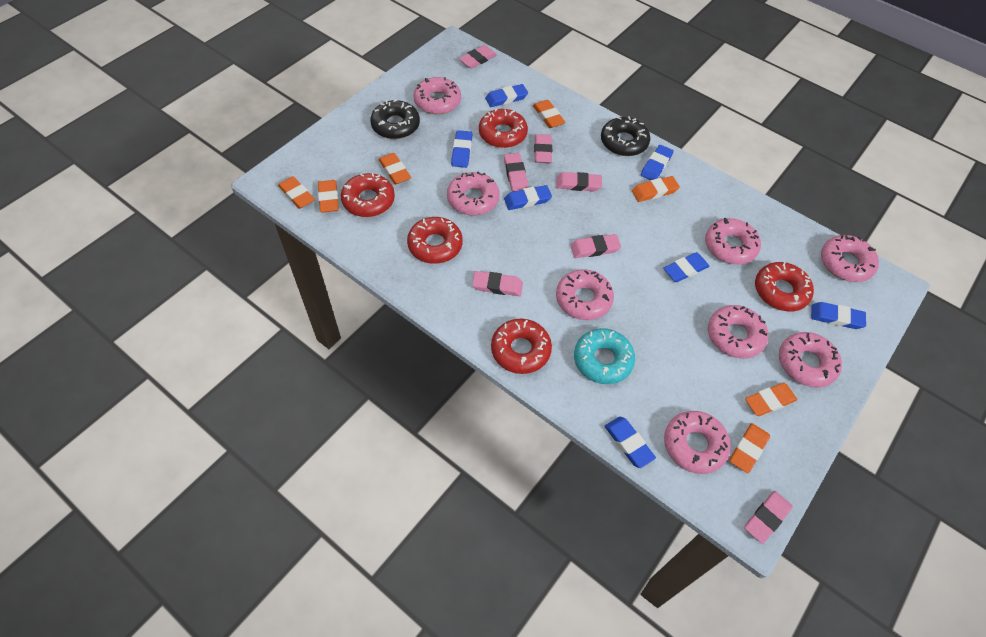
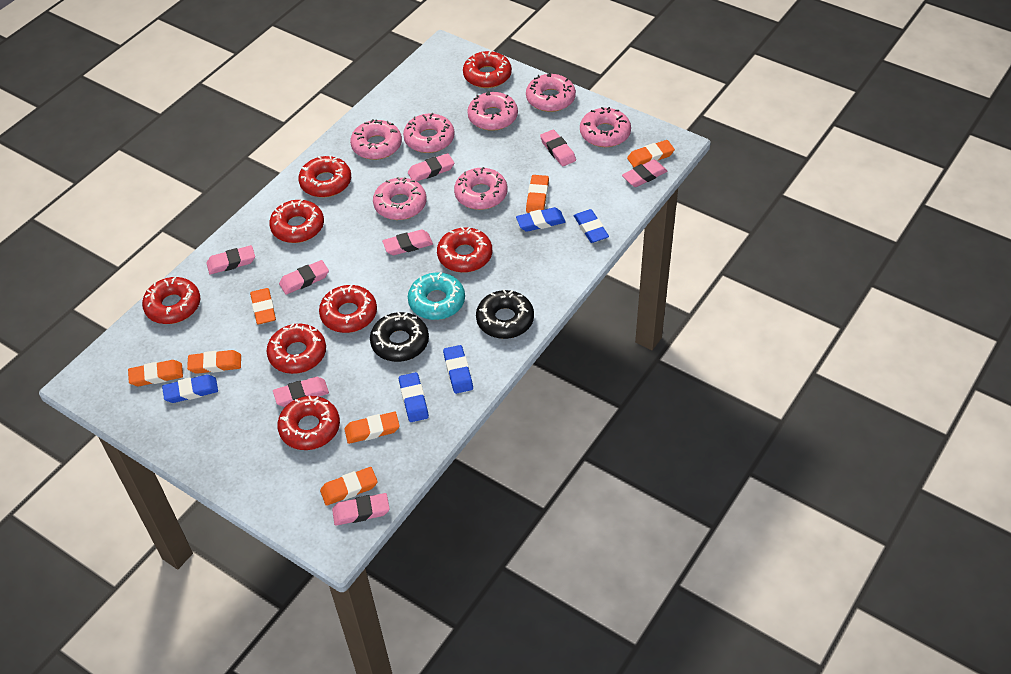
blue eraser: [451,130,472,168] [485,84,528,107] [504,185,552,210] [605,417,656,468] [641,145,674,180] [663,252,710,282] [811,302,866,329] = 7 -> [162,374,218,403] [399,372,429,422] [443,345,473,394] [516,207,566,232] [574,209,609,243] = 5
pink donut: [413,77,461,114] [447,172,500,216] [556,269,614,320] [664,411,731,474] [705,218,761,264] [708,305,768,358] [779,332,842,388] [821,235,879,282] = 8 -> [350,119,402,160] [373,177,427,220] [403,113,455,153] [454,167,507,210] [467,91,518,131] [526,72,576,112] [580,107,631,147] = 7
pink eraser: [459,45,497,69] [472,271,523,296] [504,153,528,192] [534,134,552,163] [556,172,602,191] [570,234,621,258] [744,491,793,544] = 7 -> [206,245,255,274] [273,377,329,407] [279,260,329,295] [332,493,390,526] [382,230,433,255] [408,153,454,182] [540,130,576,166] [622,159,667,187] = 8
red donut: [341,173,395,217] [407,217,463,264] [479,108,528,148] [491,319,552,374] [755,262,814,311] = 5 -> [142,277,200,324] [267,324,326,374] [269,199,324,243] [277,396,340,450] [298,155,351,197] [319,285,377,333] [437,227,492,273] [463,51,512,88] = 8

